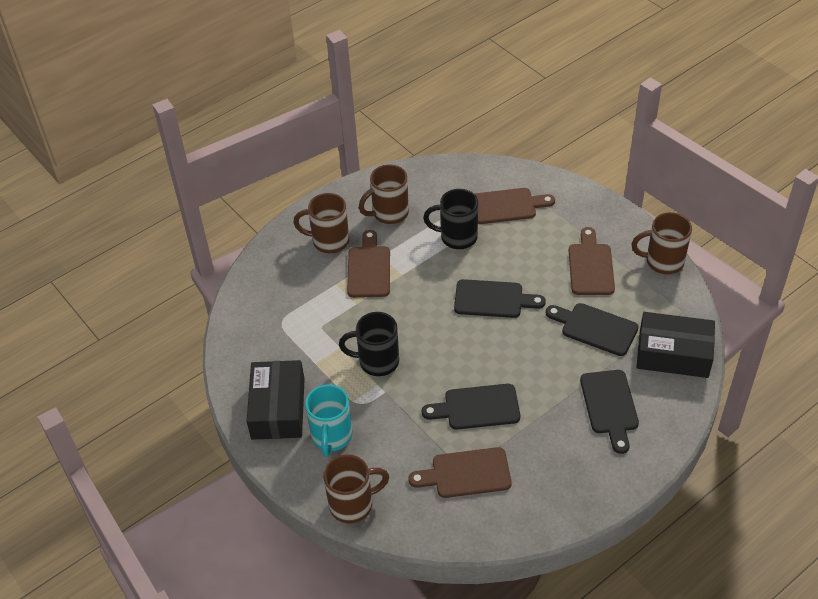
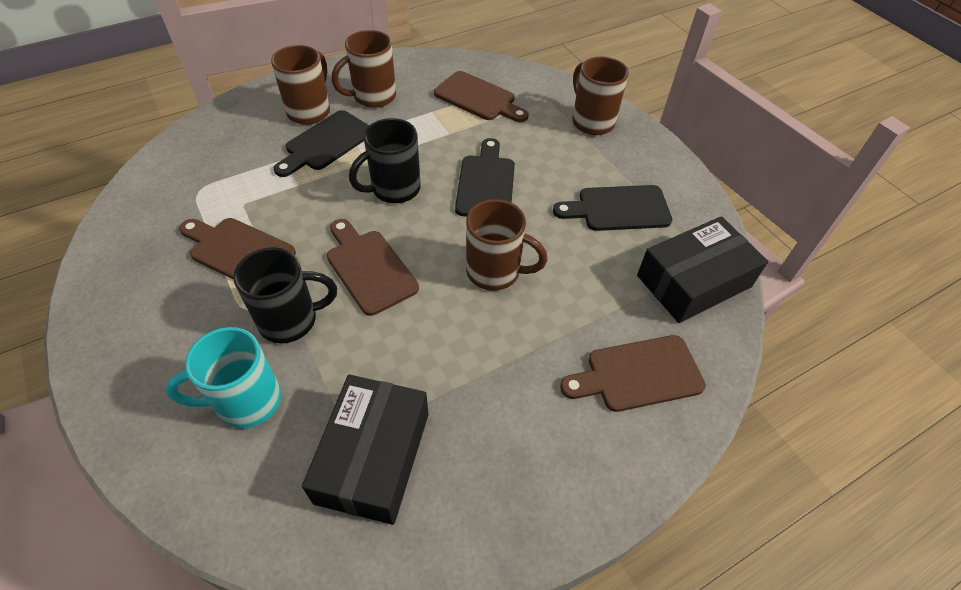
black cutting board: [422,384,520,430] [454,279,546,318] [546,303,639,356] [580,370,639,454] = 4 -> [274,110,369,177] [455,138,515,217] [553,185,672,231] = 3

